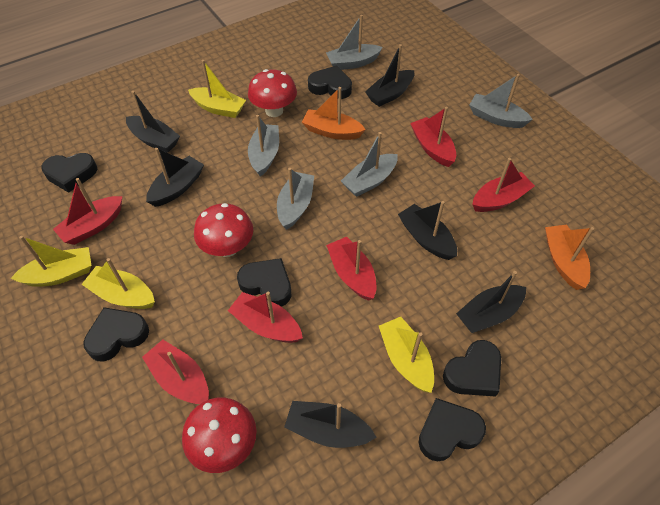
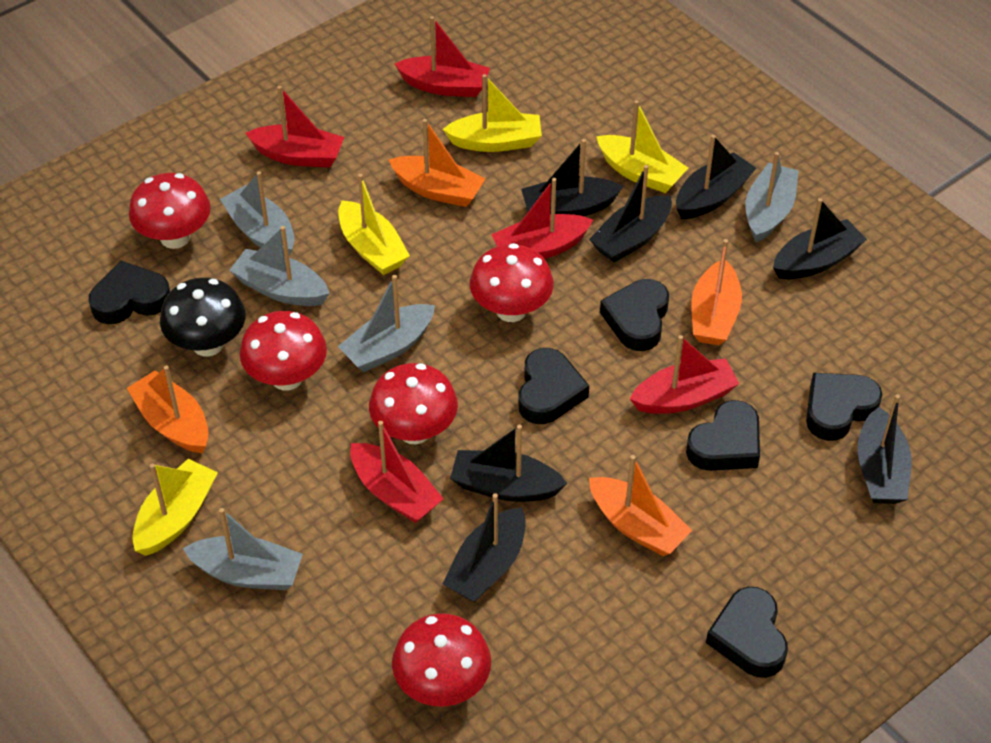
black boat: [126,91,180,153] [146,148,204,207] [284,401,377,448] [365,44,414,107] [398,201,457,260] [456,271,526,333] = 6 -> [443,493,526,602] [450,425,567,502] [521,139,623,216] [589,165,672,263] [676,135,756,219] [773,198,867,279] [857,394,912,504] = 7
black mushroom: none = 0 -> [160,278,246,356] = 1
orange boat: [302,87,366,140] [545,225,594,290] = 2 -> [127,366,209,454] [389,119,486,207] [589,455,692,556] [691,239,742,345] = 4
red boat: [53,178,123,245] [142,340,209,404] [228,292,303,343] [326,237,376,301] [410,107,456,167] [472,158,535,212] = 6 -> [246,86,344,168] [350,421,444,523] [395,16,490,97] [491,178,593,259] [630,335,739,414] = 5
red mushroom: [182,398,257,473] [194,203,253,257] [248,69,297,117] = 3 -> [129,173,211,249] [240,311,327,391] [369,363,458,444] [392,613,491,707] [470,243,554,322] = 5

